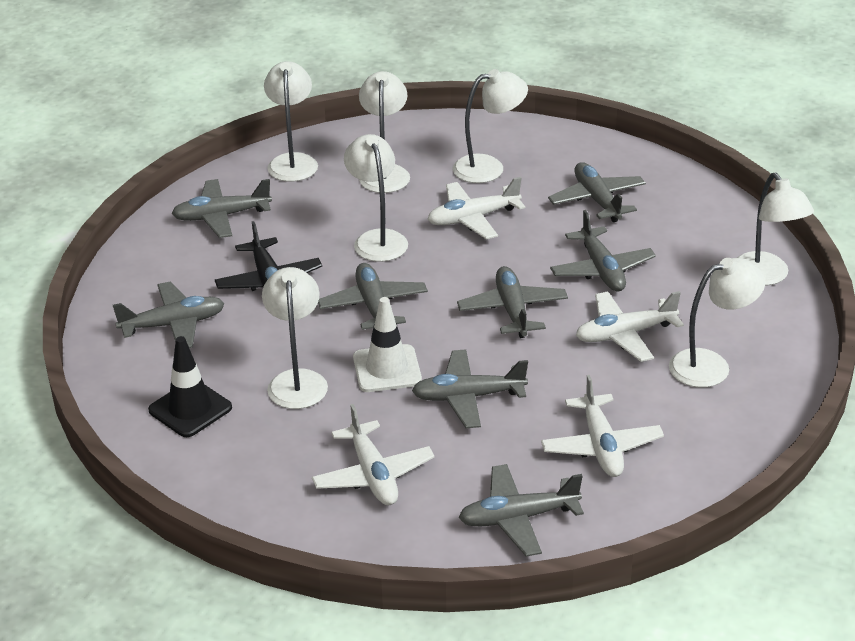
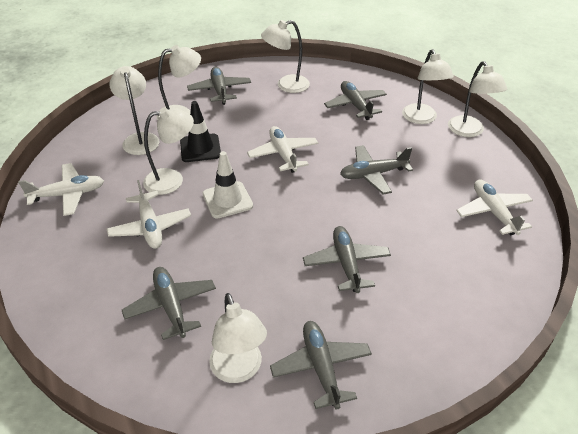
black plane: [215,221,322,291] = 1 -> none = 0
grey plane: [113,282,225,348] [171,179,272,238] [318,263,428,330] [412,350,528,428] [457,266,568,338] [459,464,584,557] [548,162,646,222] [550,210,656,291] = 8 -> [122,267,216,340] [187,67,251,105] [270,321,372,409] [303,226,391,293] [324,81,387,120] [340,145,413,195] = 6

